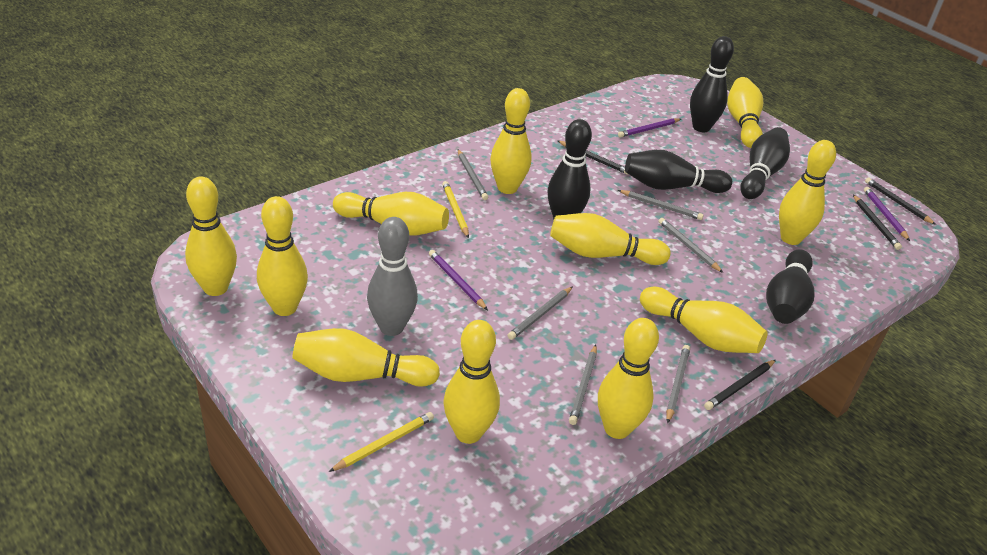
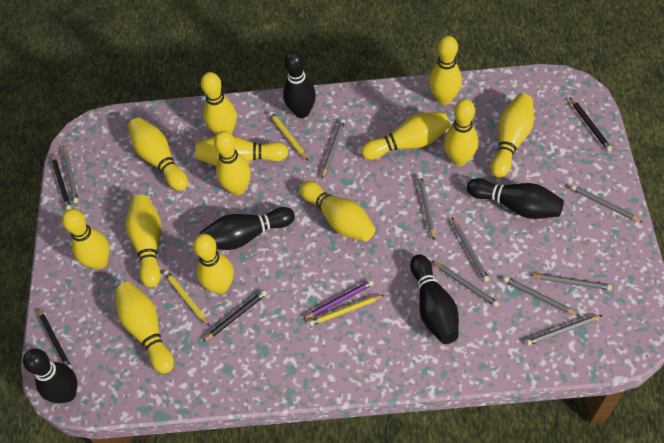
grey bowling pin: [367,217,418,336] = 1 -> none = 0
grey pencil: [458,150,488,200] [507,286,573,340] [569,345,597,425] [618,190,704,220] [659,218,723,273] [666,345,690,424] = 6 -> [62,145,79,203] [322,119,345,178] [417,175,435,239] [433,261,499,307] [452,218,489,282] [504,276,579,316] [526,315,602,346] [530,274,612,290] [571,185,643,222] = 9
purple pencil: [429,250,488,310] [618,118,681,138] [864,187,910,241] = 3 -> [303,280,374,319] = 1
yellow bowling pin: [185,176,237,296] [257,196,308,316] [292,328,440,387] [333,192,449,236] [444,320,500,444] [490,88,532,194] [550,213,671,265] [598,318,659,439] [640,287,768,353] [727,77,763,148] [779,140,836,245] = 11 -> [62,209,110,269] [115,282,174,374] [126,195,161,287] [128,117,188,191] [193,234,234,294] [196,136,288,166] [201,72,237,134] [214,131,251,195] [299,181,375,241] [361,112,450,160] [429,36,462,105] [444,99,478,166] [491,93,534,178] = 13
yellow pencil: [329,412,434,472] [442,181,469,238] = 2 -> [164,270,210,326] [269,111,308,160] [309,295,384,326] = 3

